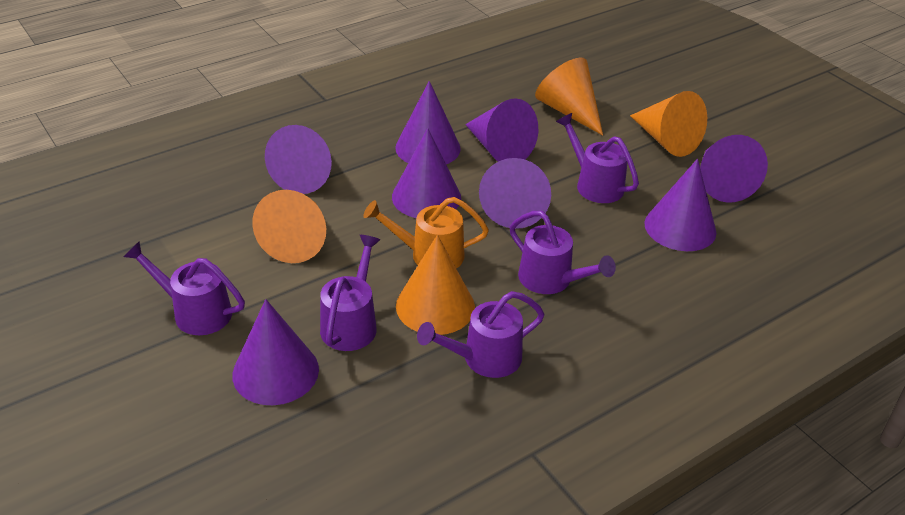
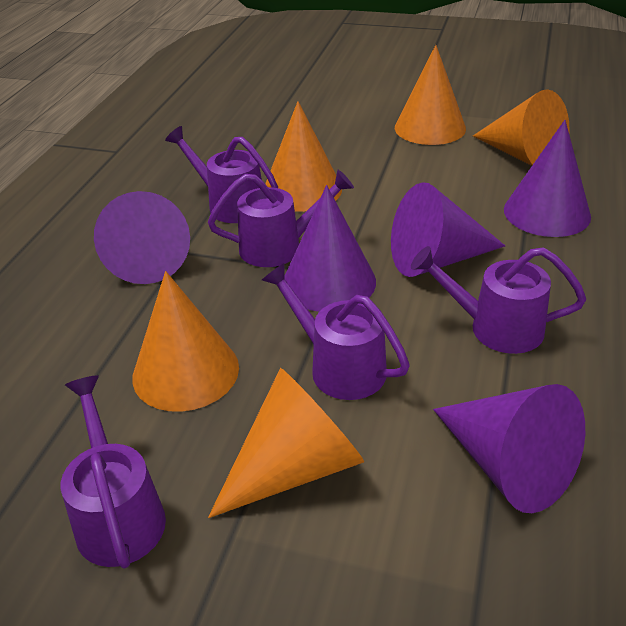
orange cone: [252,190,326,263] [396,235,475,335] [535,58,603,135] [630,91,707,157] = 4 -> [132,271,239,412] [208,368,364,518] [265,101,342,212] [395,45,466,145] [473,89,570,166] = 5
orange watering can: [363,197,489,268] = 1 -> none = 0
purple cone: [232,299,319,405] [265,125,332,194] [392,128,461,218] [395,81,461,164] [465,98,538,162] [479,158,551,229] [644,159,717,251] [700,135,768,202] = 8 -> [94,191,190,284] [285,185,376,312] [391,182,505,277] [433,384,585,513] [504,120,591,237] = 5

